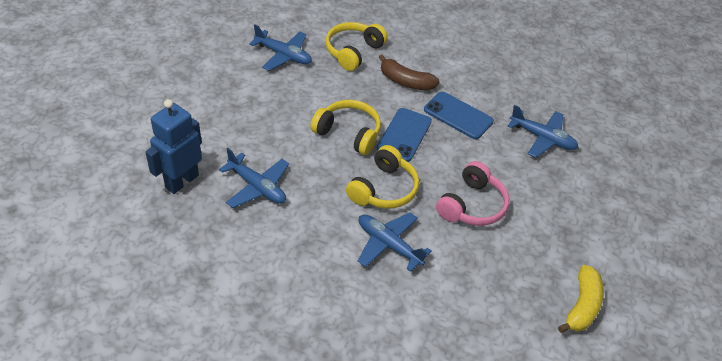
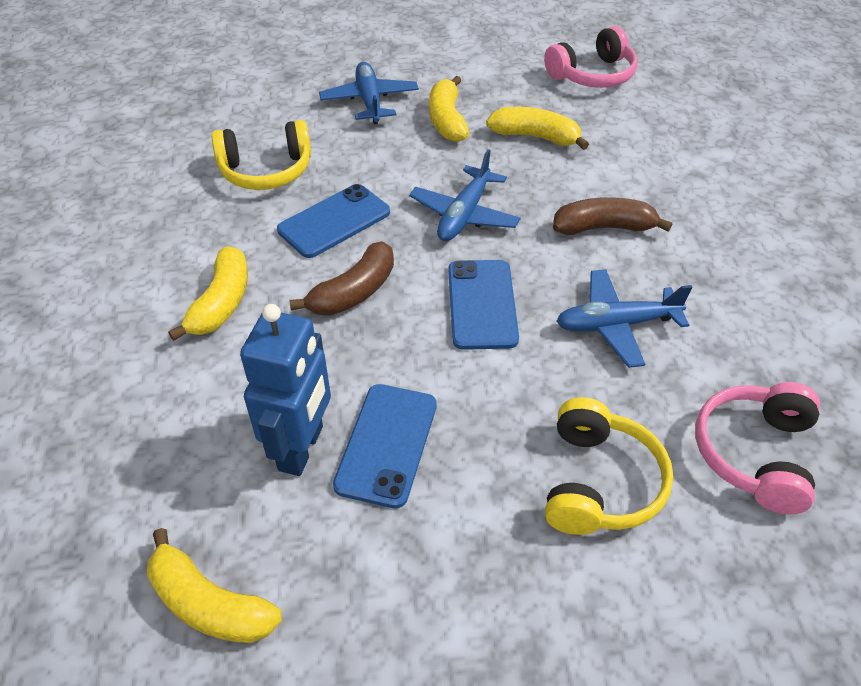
blue phone: [377,108,432,162] [424,92,494,139] = 2 -> [277,184,390,258] [333,384,437,508] [448,260,519,350] = 3
blue plane: [219,148,289,208] [249,24,312,71] [358,212,432,272] [508,105,578,158] = 4 -> [319,62,419,124] [409,149,521,241] [556,269,692,368] = 3
brown banana: [379,54,439,91] = 1 -> [289,241,394,316] [553,197,672,235] = 2
pink headphones: [436,161,510,226] = 1 -> [544,26,637,88] [695,382,820,514] = 2
yellow banana: [558,265,604,333] = 1 -> [147,528,282,643] [168,246,248,341] [429,76,469,142] [486,107,589,150] = 4
yellow headphones: [311,100,381,155] [326,22,388,71] [346,145,419,209] = 3 -> [212,120,311,190] [545,397,673,535] = 2

